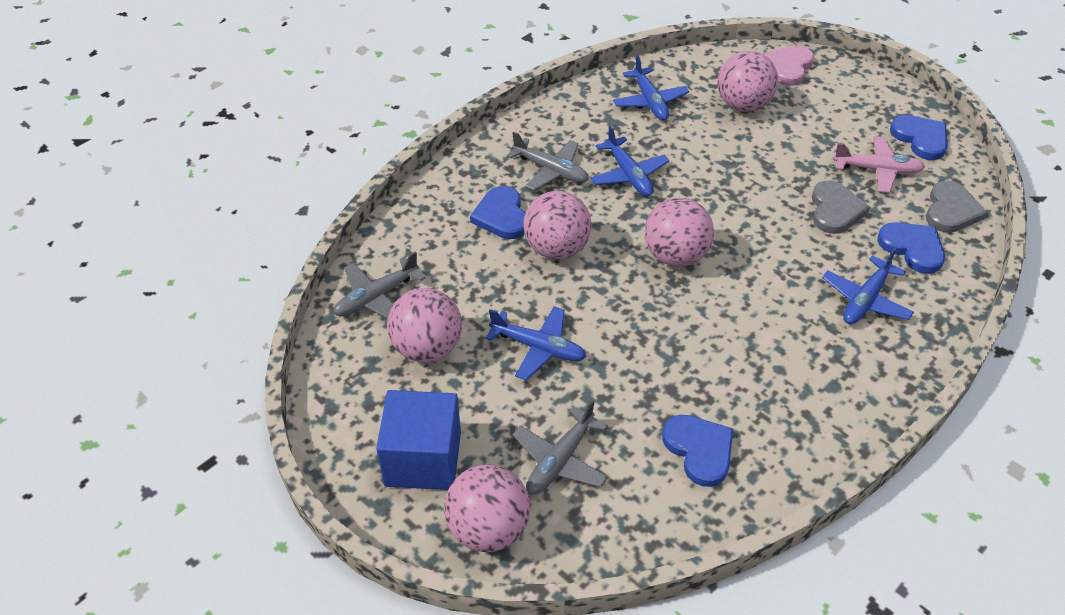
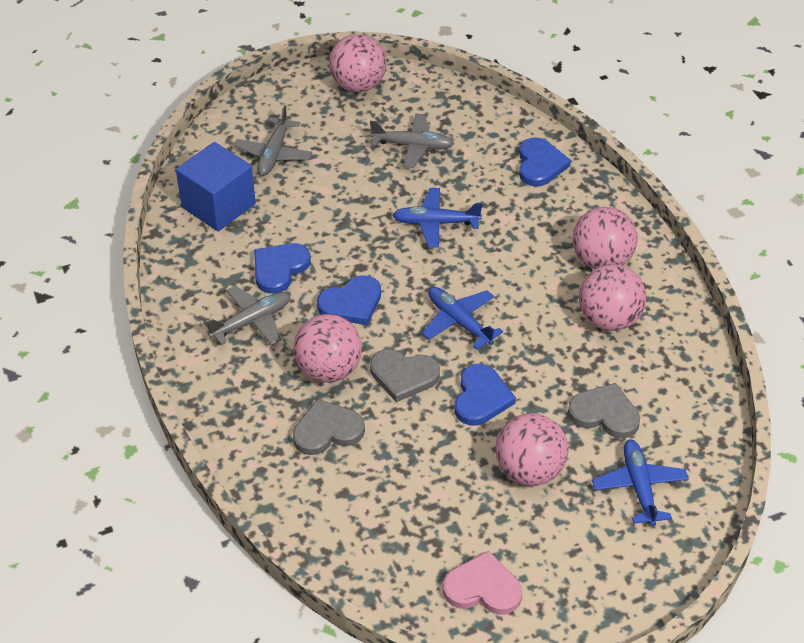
blue plane: [485,306,586,380] [591,125,669,196] [613,55,689,121] [822,248,914,324] = 4 -> [393,188,482,248] [422,287,503,350] [592,439,688,526] = 3
grey heart: [812,181,870,234] [926,181,988,233] = 2 -> [293,399,365,455] [370,349,440,402] [568,383,640,439] = 3
pink plane: [833,136,925,193] = 1 -> none = 0

